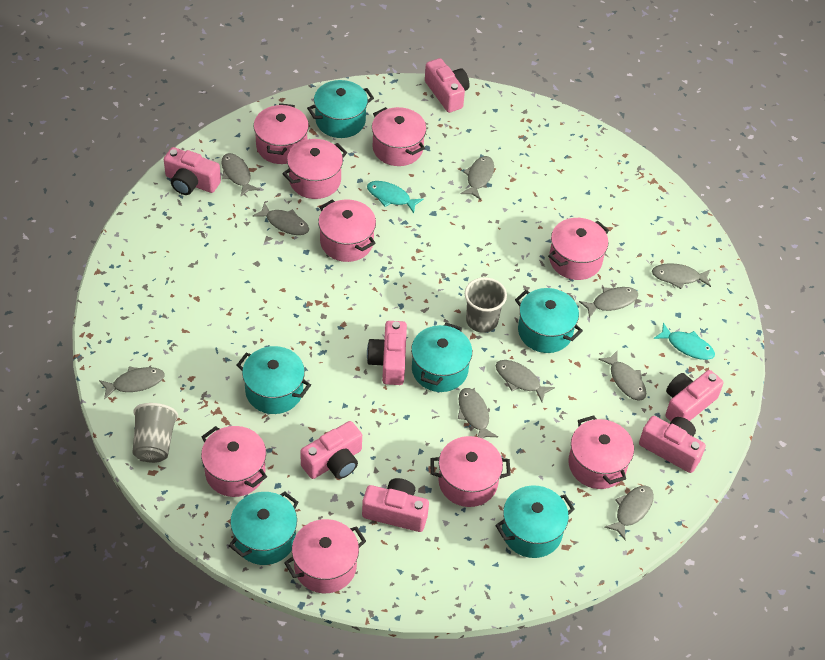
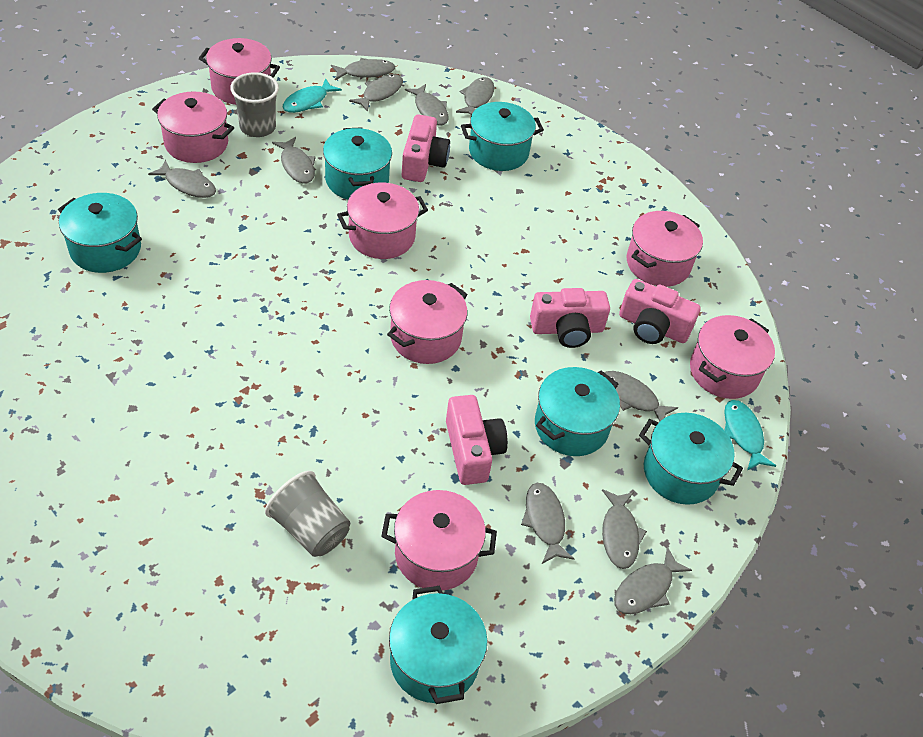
pink camera: [164,147,221,195] [300,421,362,479] [362,478,429,532] [367,321,407,385] [425,58,470,113] [639,416,706,473] [665,370,724,421] = 7 -> [402,114,450,182] [446,395,508,485] [530,288,610,348] [619,279,701,344] = 4
pink pot: [201,426,267,497] [254,103,309,164] [282,139,347,199] [284,519,366,593] [318,199,376,262] [372,107,426,166] [430,436,511,507] [548,218,609,280] [568,415,634,489] = 9 -> [152,92,234,163] [198,38,280,105] [337,183,428,259] [381,490,497,591] [387,280,468,364] [627,211,703,287] [690,315,775,399] = 7

